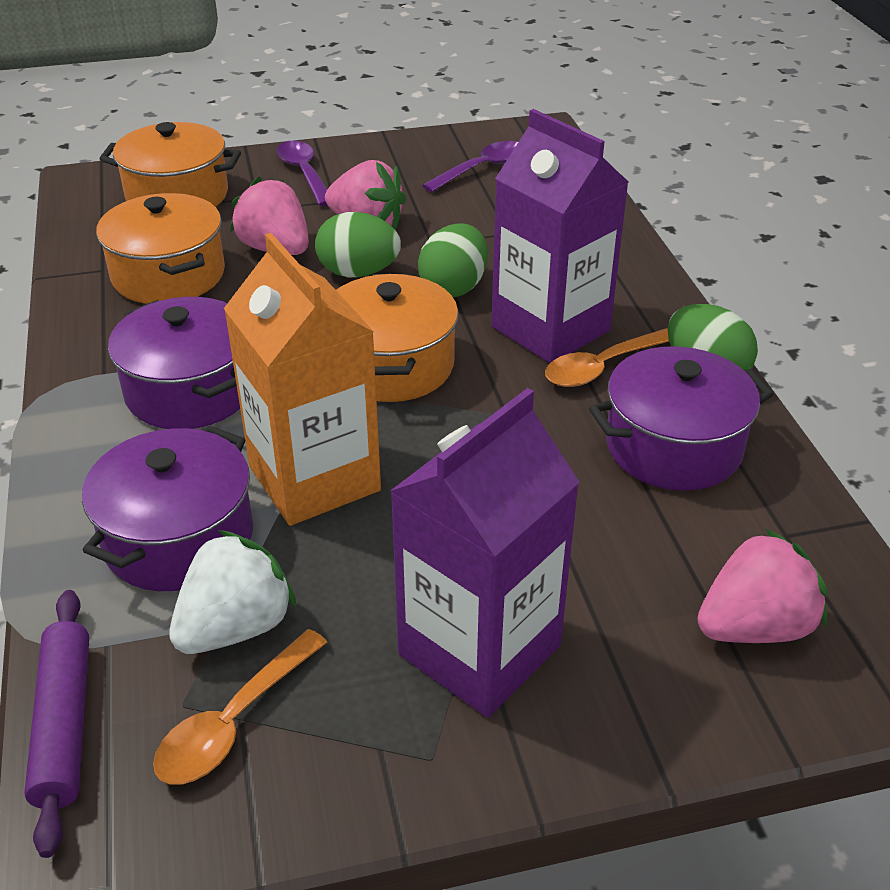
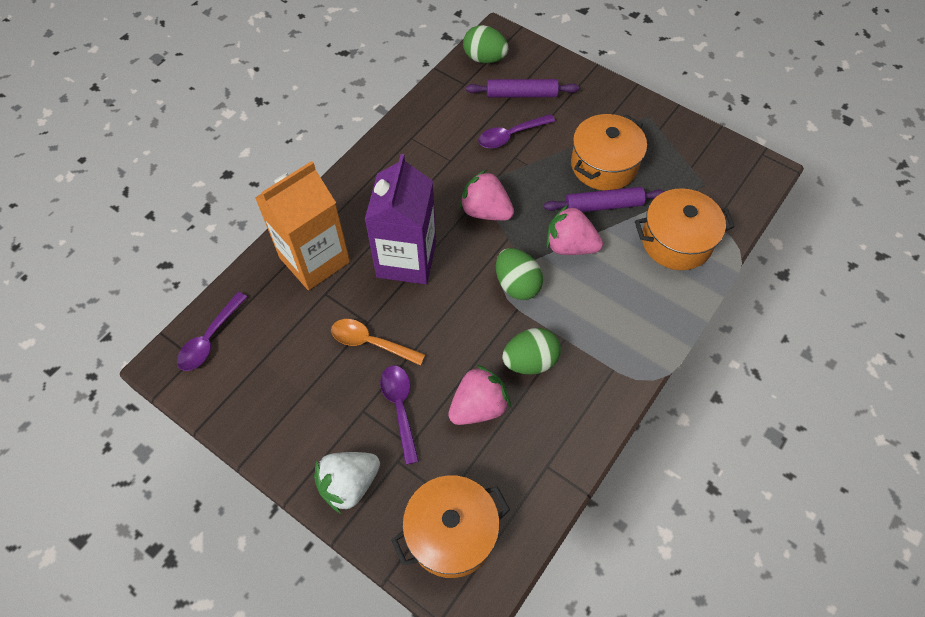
orange spoon: [153,629,328,785] [545,328,669,387] = 2 -> [331,319,425,366] = 1
purple carton: [390,388,580,717] [491,109,629,363] = 2 -> [365,154,436,285] = 1
purple pot: [82,426,253,591] [108,297,240,429] [589,346,774,491] = 3 -> none = 0
purple rolling pin: [24,590,89,858] = 1 -> [466,79,579,98] [544,187,665,212] = 2
purple spoon: [277,140,327,206] [422,141,518,192] = 2 -> [177,292,247,371] [380,365,419,465] [478,114,555,148] = 3

